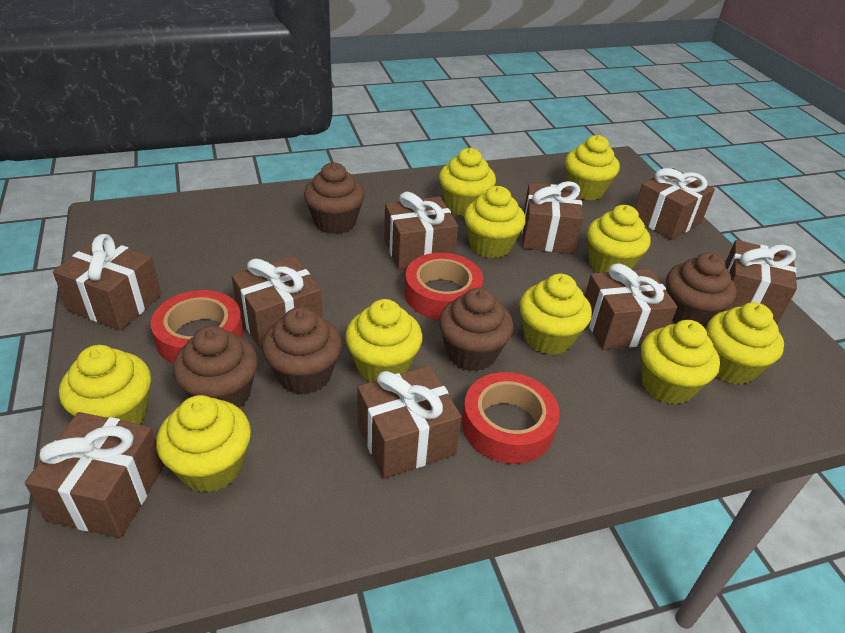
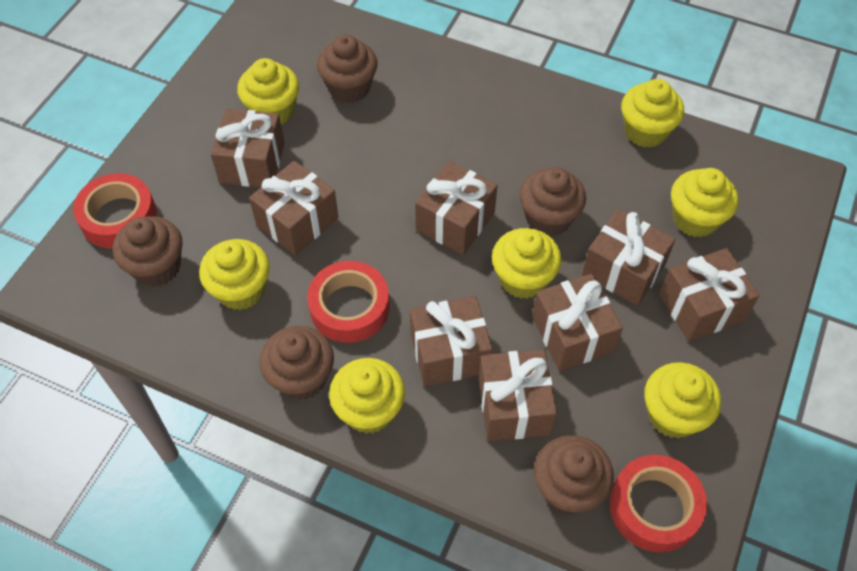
brown gift: [25,412,164,538] [53,234,161,330] [231,256,323,350] [357,366,462,479] [384,192,458,270] [522,181,583,254] [585,263,677,350] [635,168,715,240] [725,240,797,324] = 9 -> [211,109,285,187] [249,161,339,256] [410,296,493,387] [415,161,498,255] [478,349,557,441] [532,273,623,371] [582,209,675,306] [659,248,760,342] = 8
yellow cupcake: [59,345,151,424] [156,395,251,492] [345,299,423,382] [439,148,496,216] [464,186,526,258] [519,274,592,355] [565,135,620,200] [587,205,651,273] [641,320,720,405] [706,302,784,385] = 10 -> [199,239,270,310] [237,58,299,124] [329,358,405,434] [492,228,562,299] [621,79,684,148] [644,362,721,439] [671,168,739,237] = 7

